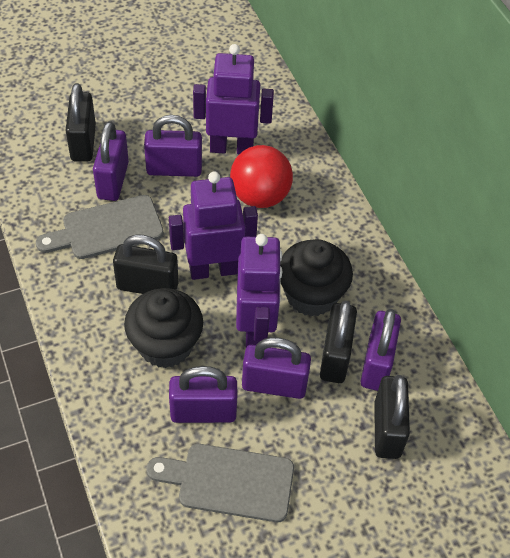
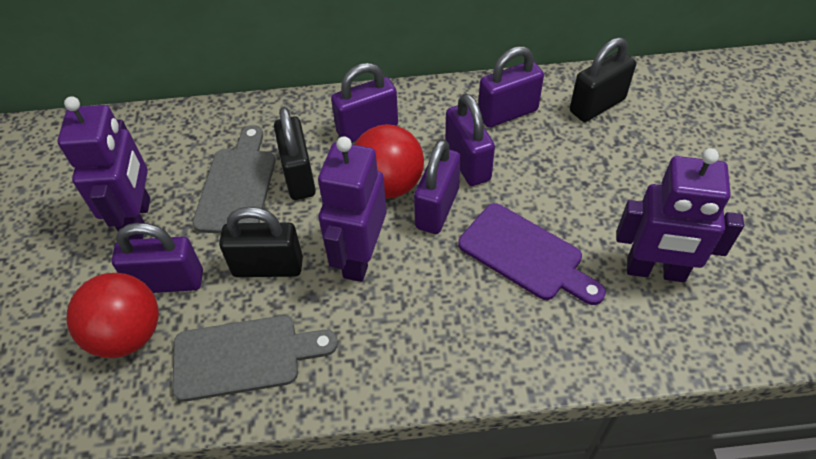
black cupcake: [124,288,203,368] [280,239,353,317] = 2 -> none = 0
black padlock: [66,83,96,162] [113,234,178,294] [320,301,357,383] [374,375,410,459] = 4 -> [219,207,303,277] [274,107,316,200] [570,37,636,122] = 3
purple cutting board: none = 0 -> [458,203,606,305] = 1
red ball: [230,145,293,208] = 1 -> [67,273,159,358] [354,124,424,198] = 2

